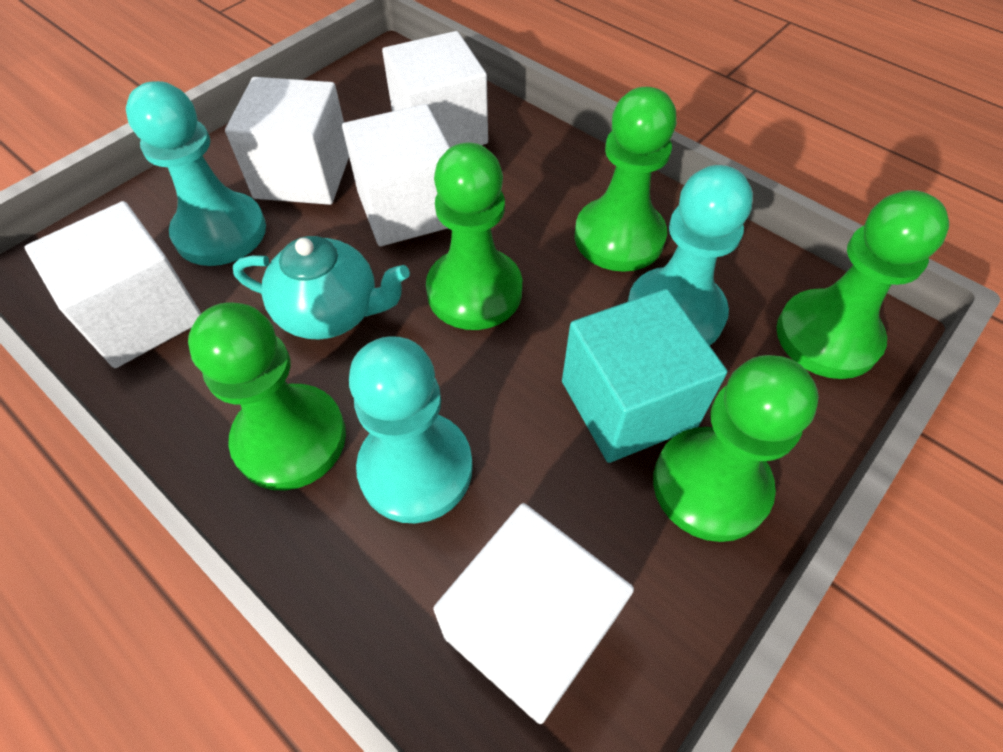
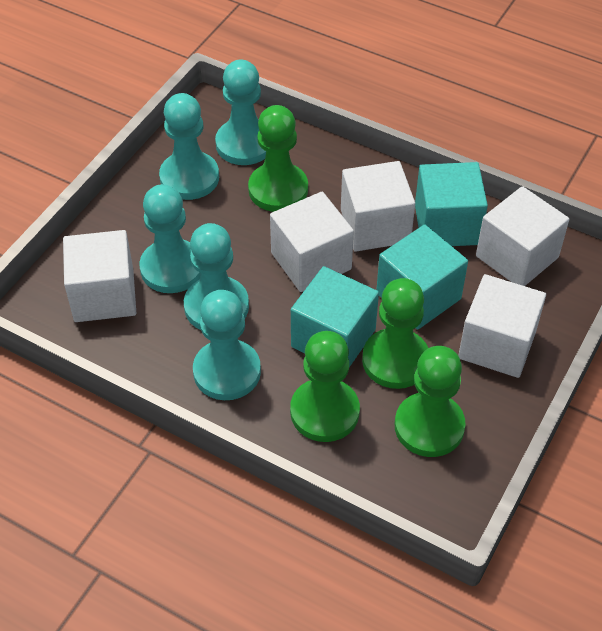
green pawn: [188,302,346,491] [426,143,522,330] [574,87,677,272] [653,355,819,542] [776,190,949,379] = 5 -> [248,105,308,212] [290,331,360,442] [362,278,428,389] [395,346,466,457] = 4
turquoise cube: [562,289,727,463] = 1 -> [291,266,379,367] [376,224,468,330] [415,162,488,246] = 3
turquoise pawn: [126,81,266,266] [349,336,473,524] [628,165,753,346] = 3 -> [139,184,201,293] [159,93,219,200] [184,223,249,330] [193,290,261,400] [215,60,266,165] = 5
turquoise teapot: [233,236,410,340] = 1 -> none = 0

